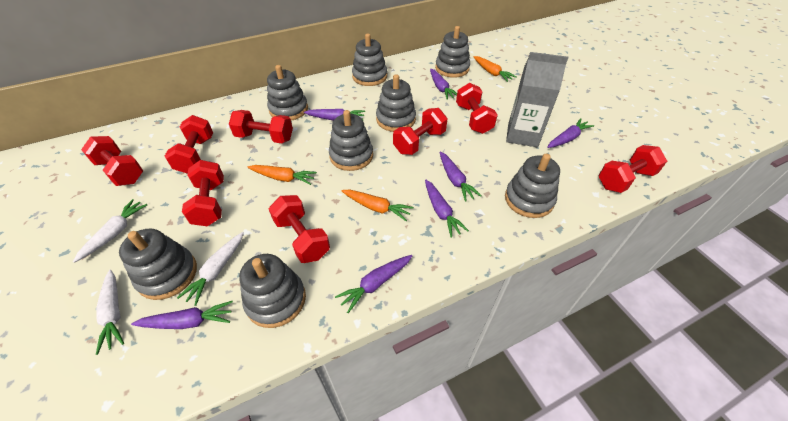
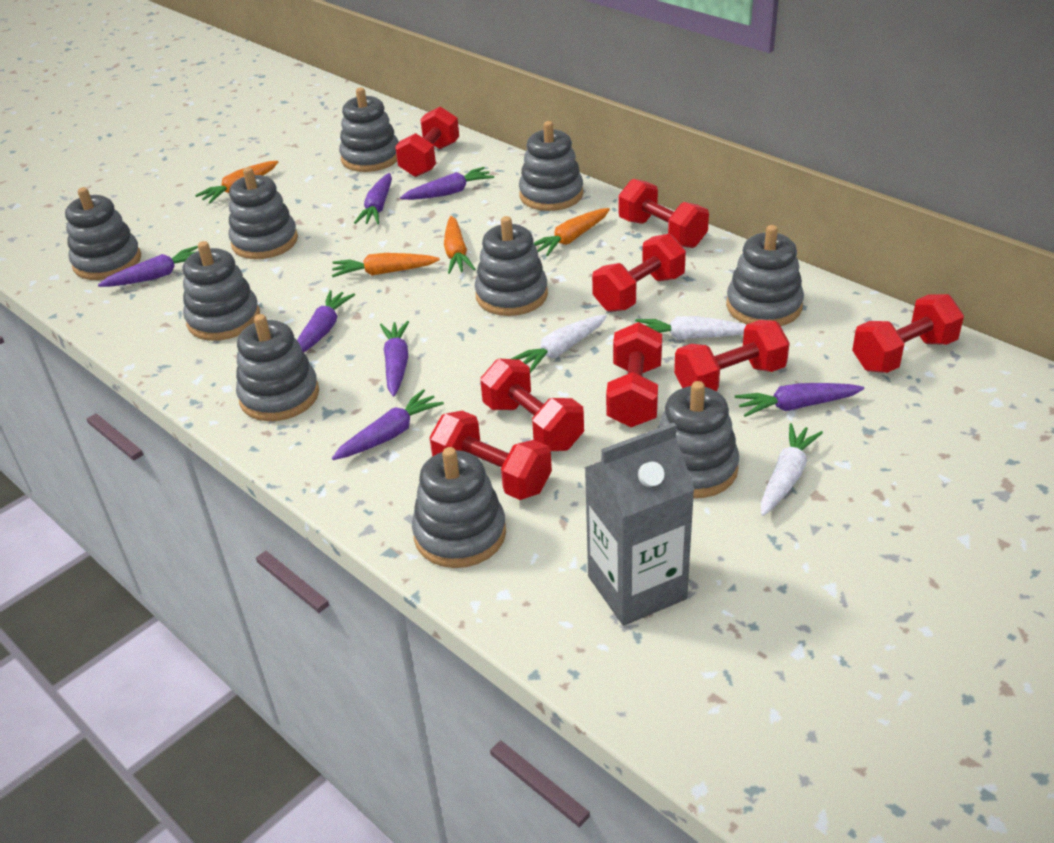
grey stacking toy: [119,229,197,300] [239,254,306,328] [267,65,308,120] [329,110,373,171] [352,34,387,86] [376,74,416,132] [435,26,470,78] [505,154,560,218] = 8 -> [65,187,141,280] [183,241,260,341] [228,167,298,259] [236,314,319,421] [339,87,399,172] [412,447,506,568] [475,216,548,316] [519,121,583,211] [658,381,739,498] [726,225,804,326] = 10
orange carrot: [247,165,317,185] [342,190,413,221] [474,56,517,82] = 3 -> [195,161,278,204] [332,253,440,277] [444,216,475,274] [533,208,610,256] = 4

